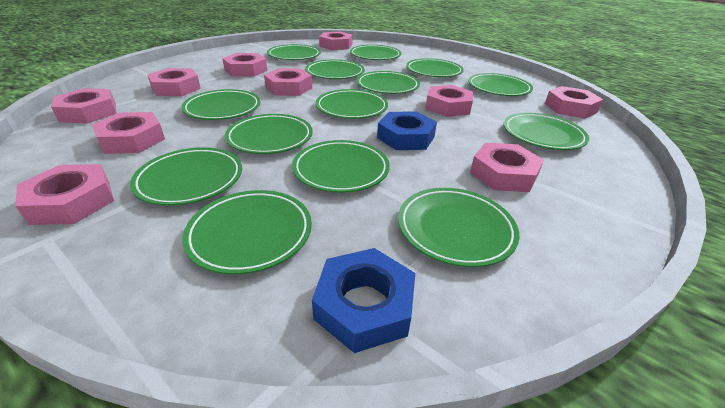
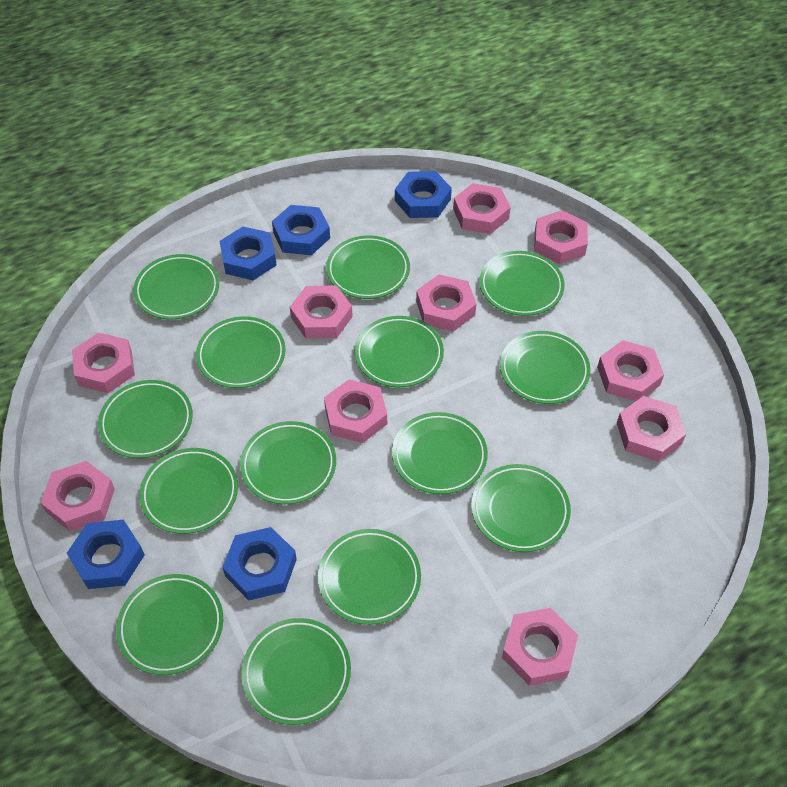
blue nut: [312,248,415,353] [377,111,437,150] = 2 -> [67,520,145,589] [219,227,277,280] [222,527,297,600] [272,205,330,255] [395,171,452,218] = 5

